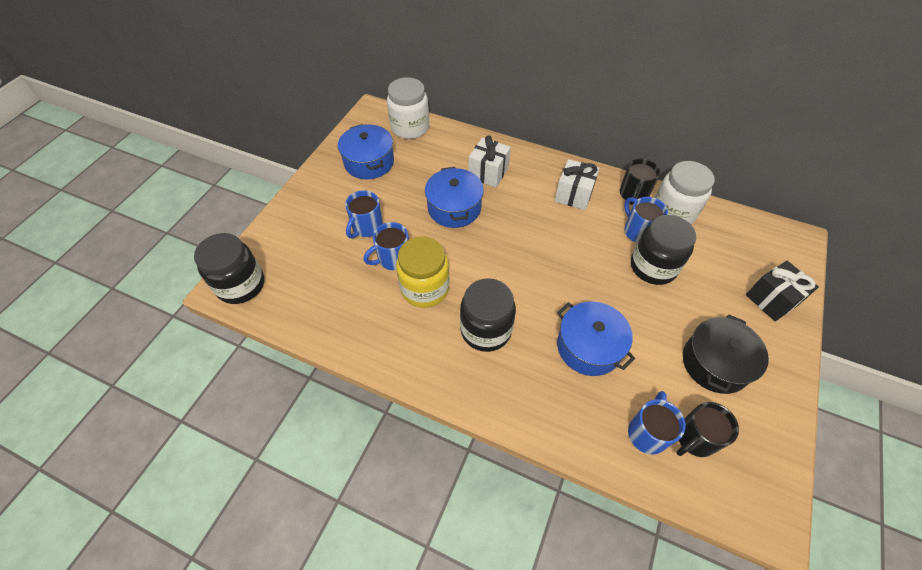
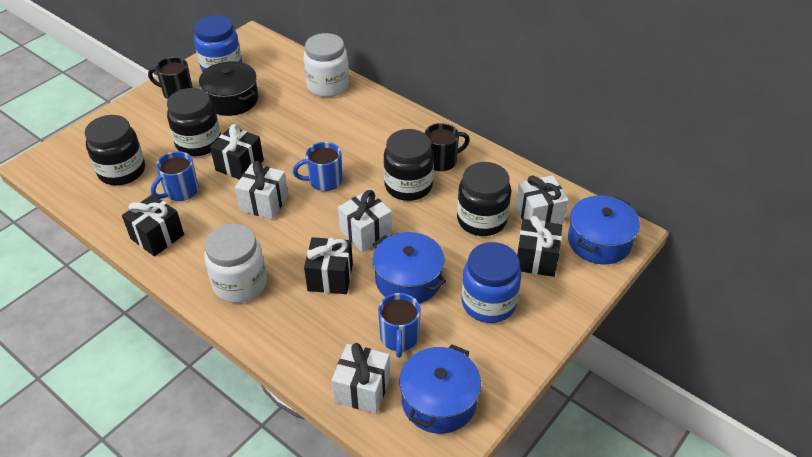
black gift: [746,261,819,321] = 1 -> [122,194,184,257] [210,124,264,180] [304,237,353,294] [517,216,562,277] = 4
black jar: [194,233,264,304] [460,278,516,352] [631,215,696,285] = 3 -> [85,115,145,185] [167,88,221,156] [384,129,434,201] [457,162,511,236] = 4
blue jar: none = 0 -> [194,15,242,70] [461,242,522,323] = 2
blue mug: [345,190,383,238] [363,222,409,270] [624,197,668,243] [628,391,685,454] = 4 -> [151,151,199,201] [293,142,343,191] [378,293,421,358] = 3
white gift: [468,135,511,187] [555,159,600,210] = 2 -> [235,161,288,219] [332,343,390,414] [338,190,392,252] [515,175,569,224] = 4
yellow jar: [396,236,450,308] = 1 -> none = 0

